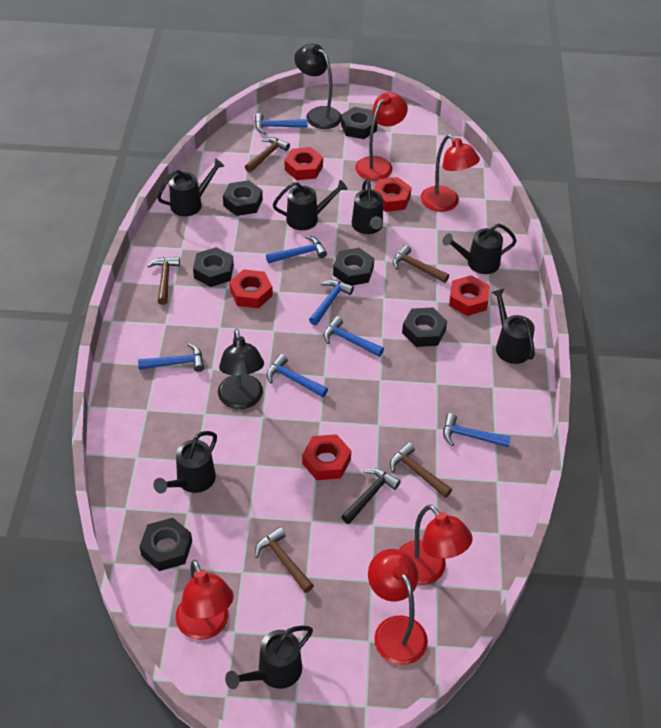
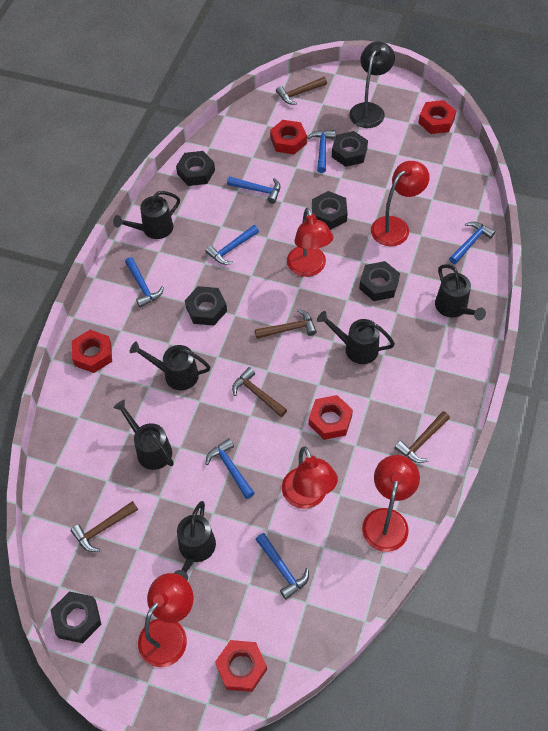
black hammer: [341,468,401,524] = 1 -> none = 0
black lamp: [218,329,264,409] [294,44,341,129] = 2 -> [349,41,395,128] = 1
black watering can: [154,431,217,493] [157,158,225,217] [225,626,313,689] [273,180,347,230] [352,179,383,234] [443,223,517,274] [492,289,535,364] = 7 -> [113,191,180,239] [113,400,174,470] [130,341,211,390] [174,501,216,580] [317,311,395,364] [435,264,486,321] = 6

